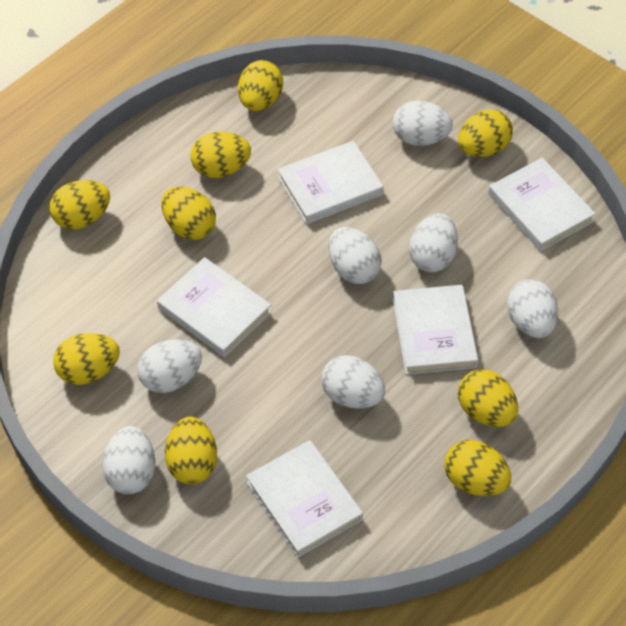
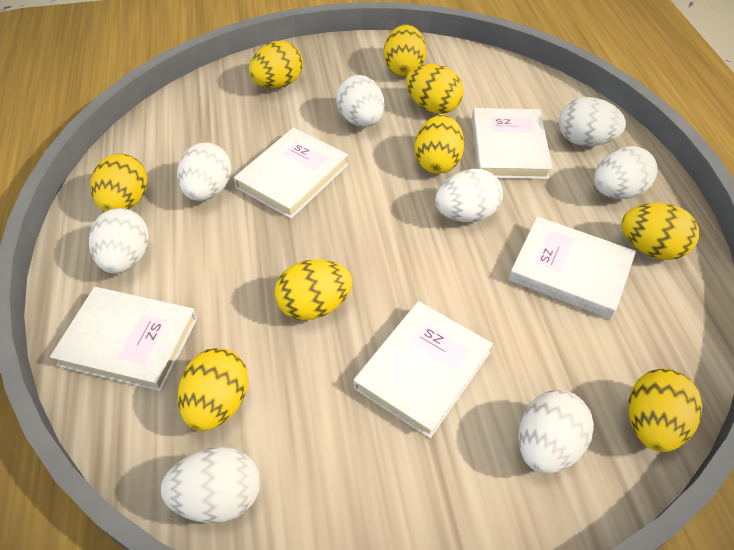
white egg: [102,426,155,494] [137,339,202,393] [321,355,385,409] [328,227,382,284] [393,101,453,146] [409,213,458,272] [507,279,558,338] = 7 -> [89,208,149,274] [161,447,260,523] [177,142,231,201] [336,75,384,127] [435,169,503,222] [518,390,594,474] [559,97,626,146] [594,146,658,199] = 8

